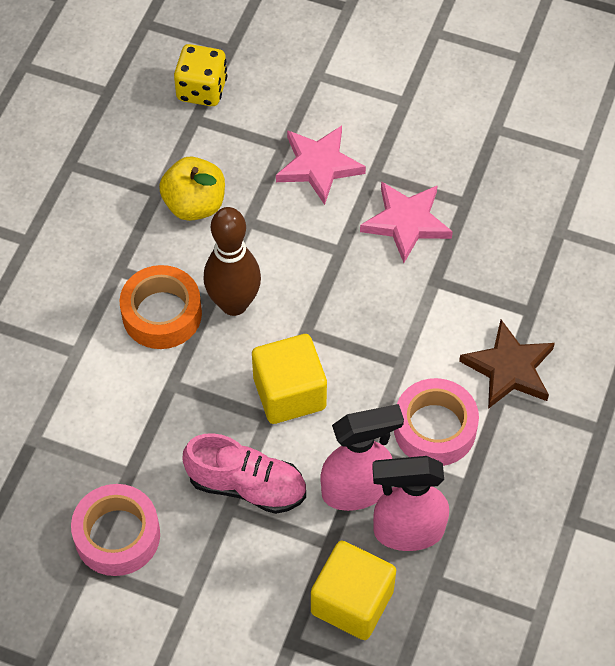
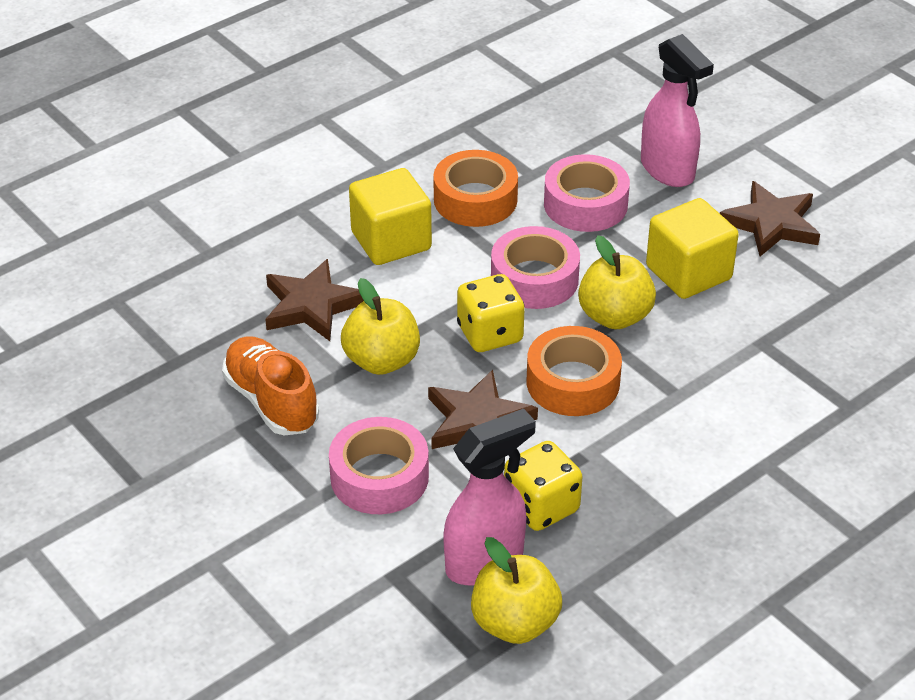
brown bowling pin: [203,207,261,316] = 1 -> none = 0
brown star: [459,320,555,409] = 1 -> [265,259,364,341] [428,370,538,449] [720,181,820,256] = 3
orange shoe: none = 0 -> [222,336,319,436] = 1
orange tape: [120,265,202,349] = 1 -> [433,150,518,227] [527,326,622,416] = 2
pink shoe: [183,433,306,514] = 1 -> none = 0
pink star: [276,125,366,205] [360,181,453,263] = 2 -> none = 0
pink tape: [71,484,160,576] [394,378,479,466] = 2 -> [329,417,429,514] [491,226,580,309] [544,154,630,232] = 3
yellow apple: [159,157,225,221] = 1 -> [341,278,420,375] [471,537,562,644] [578,235,656,329] = 3
yellow dice: [174,44,227,106] = 1 -> [457,274,525,352] [504,441,582,531] = 2

